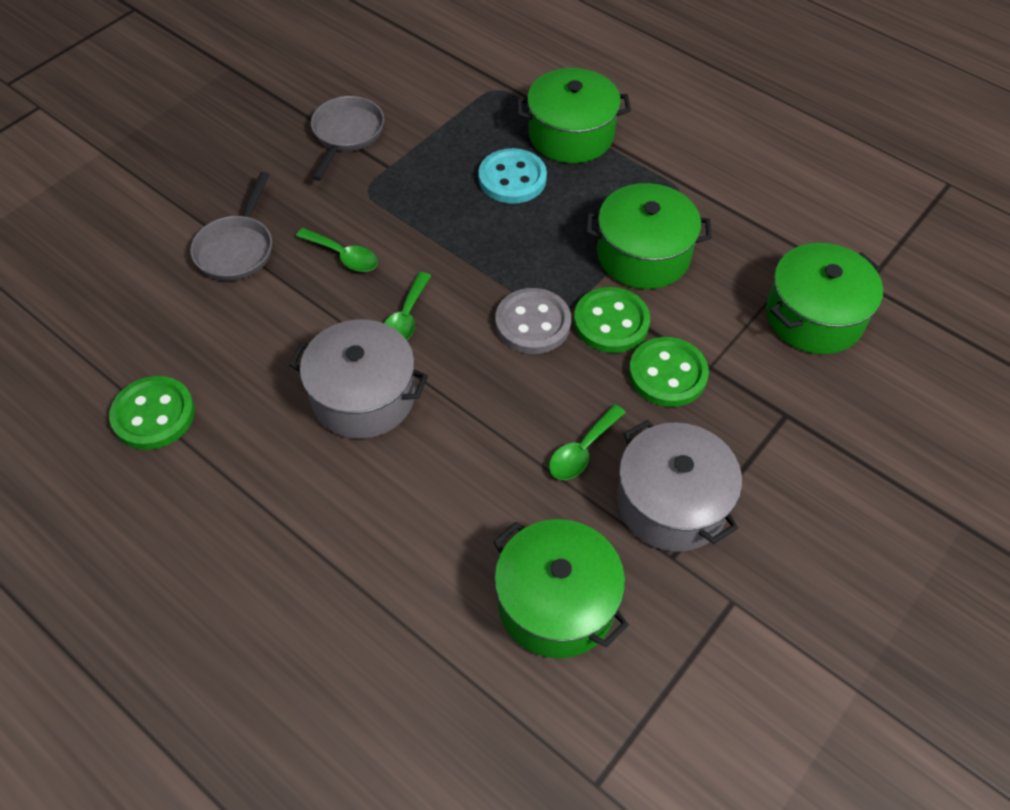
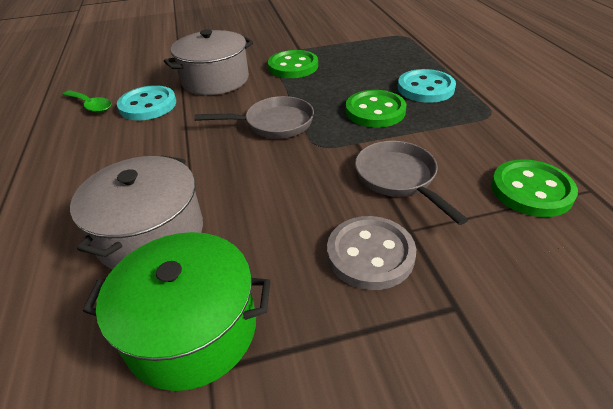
green pot: [493,519,629,658] [516,68,631,163] [587,183,712,289] [766,243,883,354] = 4 -> [83,232,270,391] = 1
green spoon: [296,228,378,272] [384,272,431,340] [549,404,626,480] = 3 -> [62,90,111,113] = 1
turquoise button: [478,148,547,204] = 1 -> [117,85,176,121] [398,69,456,103] = 2

